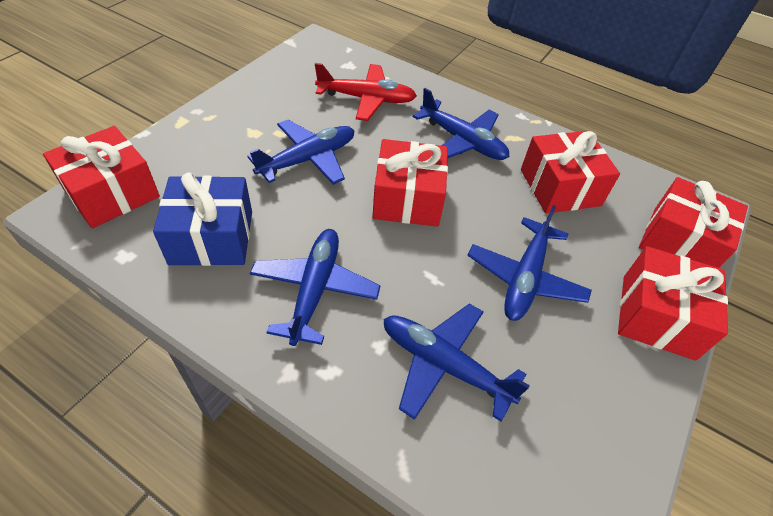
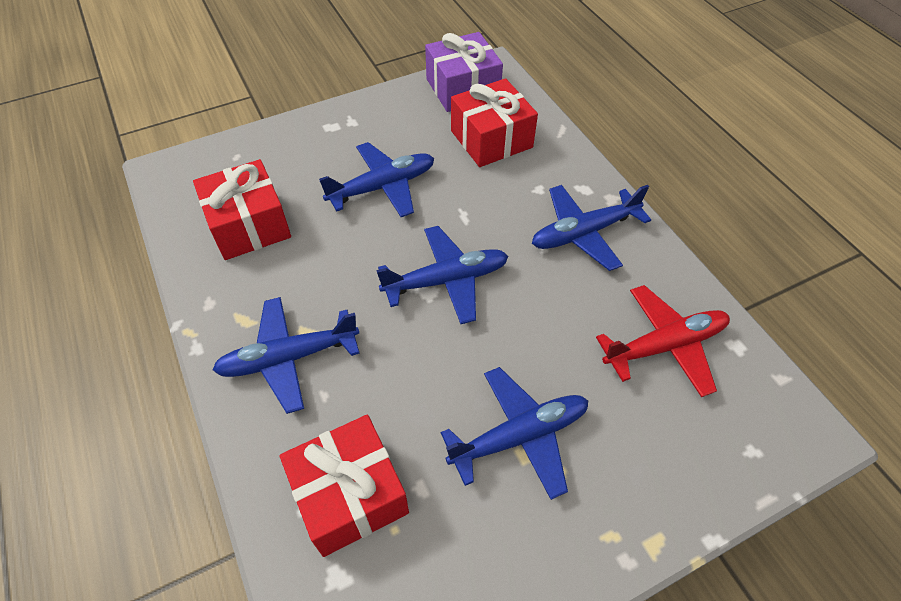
blue gift: [153,173,252,266] = 1 -> none = 0
purple gift: none = 0 -> [425,32,503,112] = 1
red gift: [43,126,160,228] [372,139,448,227] [521,131,620,214] [618,246,728,361] [639,177,748,268] = 5 -> [193,159,291,260] [280,415,409,557] [451,78,538,167] = 3

